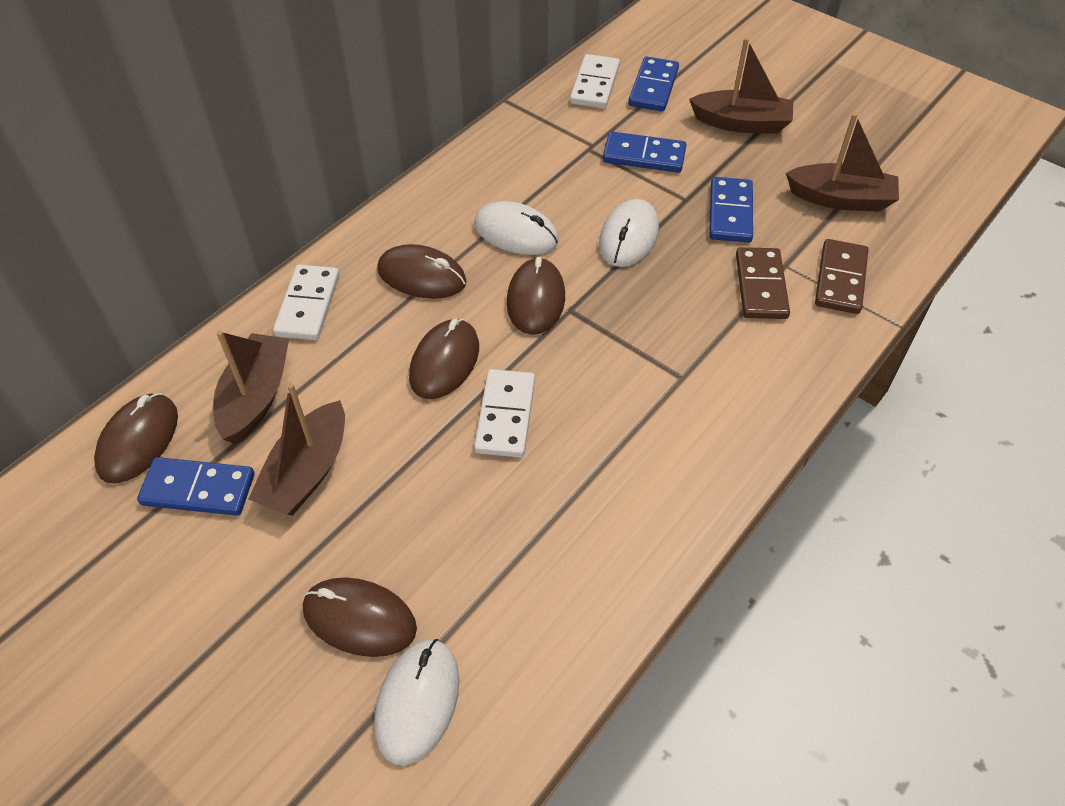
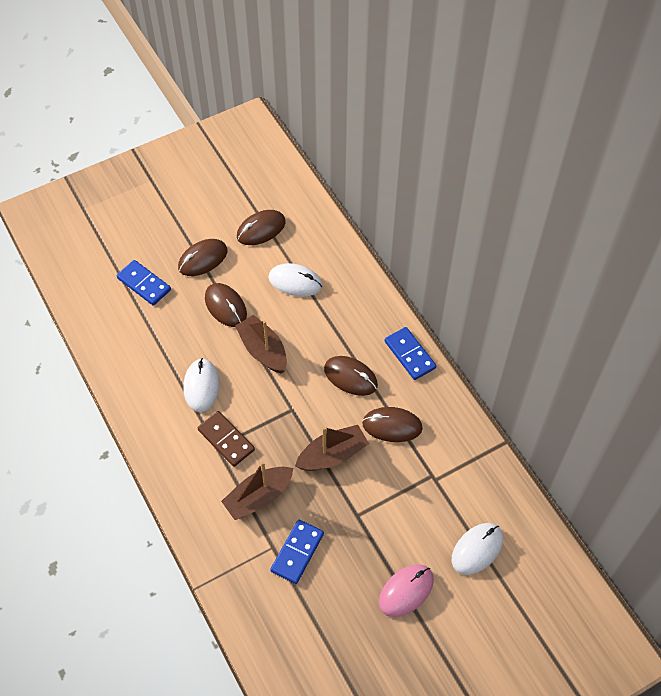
blue domino: [137,457,254,516] [603,131,686,173] [628,56,679,112] [709,177,753,243] = 4 -> [117,260,171,306] [270,519,324,584] [385,327,436,380] = 3
brown boat: [213,330,289,444] [249,383,345,515] [689,38,793,134] [786,113,899,212] = 4 -> [221,461,293,520] [235,315,287,374] [295,425,369,471] = 3
brown domino: [736,247,790,319] [815,239,868,314] = 2 -> [198,411,255,467] = 1
pink mouse: none = 0 -> [379,564,434,617] = 1
white domino: [273,265,340,340] [474,369,535,458] [570,54,620,109] = 3 -> none = 0

